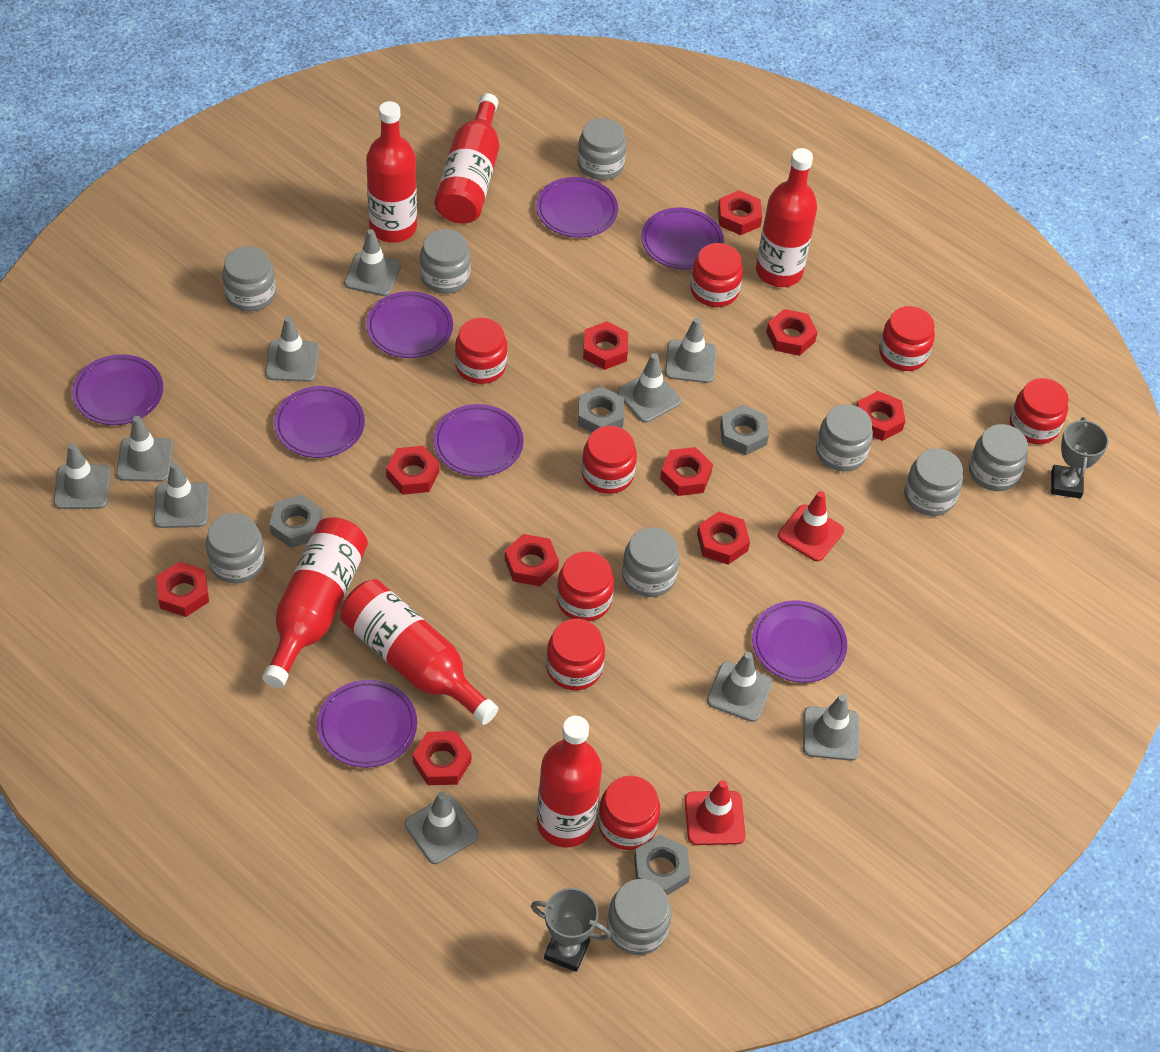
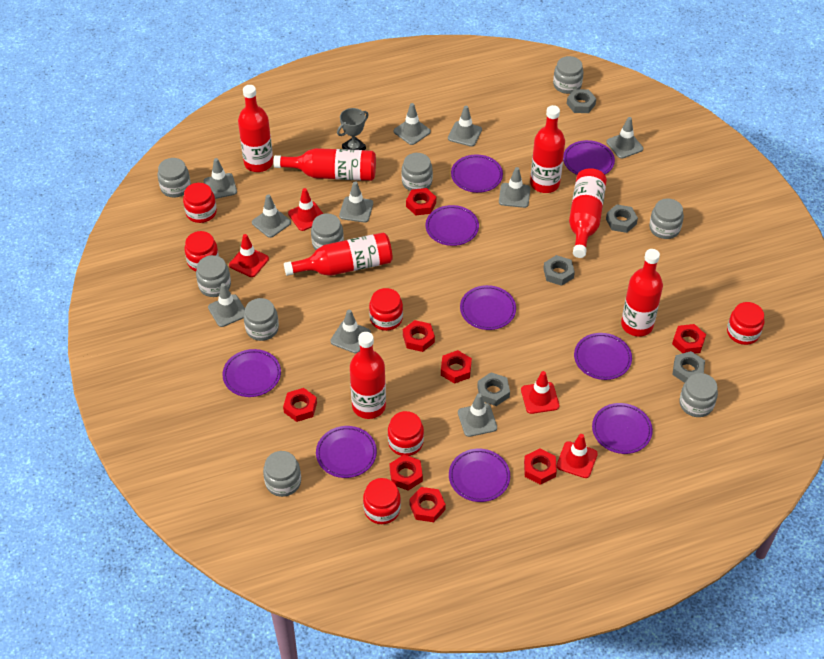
grey nut: [270,495,323,548] [578,386,624,432] [634,835,690,895] [720,405,769,455] = 4 -> [477,372,510,406] [543,255,575,286] [567,89,596,113] [606,204,638,233] [672,351,705,383] = 5
grey trophy: [531,888,611,972] [1051,417,1109,498] = 2 -> [337,108,369,150] = 1
purple plate: [72,354,163,425] [274,386,365,458] [317,680,417,768] [366,291,453,358] [433,404,524,477] [536,177,618,238] [641,208,724,270] [752,600,847,683] = 8 -> [222,349,281,397] [316,426,377,478] [425,205,479,246] [449,449,510,502] [451,155,503,193] [460,285,516,330] [563,140,615,175] [574,333,632,380] [592,403,653,454] = 9
red bottle: [262,517,368,688] [340,579,498,725] [366,101,417,243] [435,93,499,224] [537,716,602,848] [756,148,817,287] = 6 -> [238,85,273,172] [273,148,376,181] [284,232,393,276] [350,332,386,419] [530,105,565,193] [569,168,607,258] [621,249,663,337] = 7
red jar: [455,318,507,384] [546,619,605,690] [557,551,614,621] [582,426,637,494] [598,776,660,850] [690,243,743,307] [879,306,935,371] [1010,378,1069,444] = 8 -> [183,183,217,223] [184,231,219,271] [363,478,401,524] [369,288,403,331] [388,411,424,456] [727,302,764,345] = 6
red nut: [156,562,209,617] [386,446,439,495] [412,731,472,785] [505,534,559,586] [583,321,628,370] [660,447,713,496] [697,511,750,565] [718,190,762,235] [766,309,818,356] [857,391,905,441] = 10 -> [283,388,317,422] [390,455,423,491] [403,320,435,352] [406,188,436,215] [409,487,446,522] [441,350,472,384] [524,449,557,485] [672,324,706,354] = 8
red traffic cone: [685,780,746,845] [778,491,844,561] = 2 -> [229,234,269,277] [288,188,323,231] [521,371,559,414] [557,434,598,478] = 4

